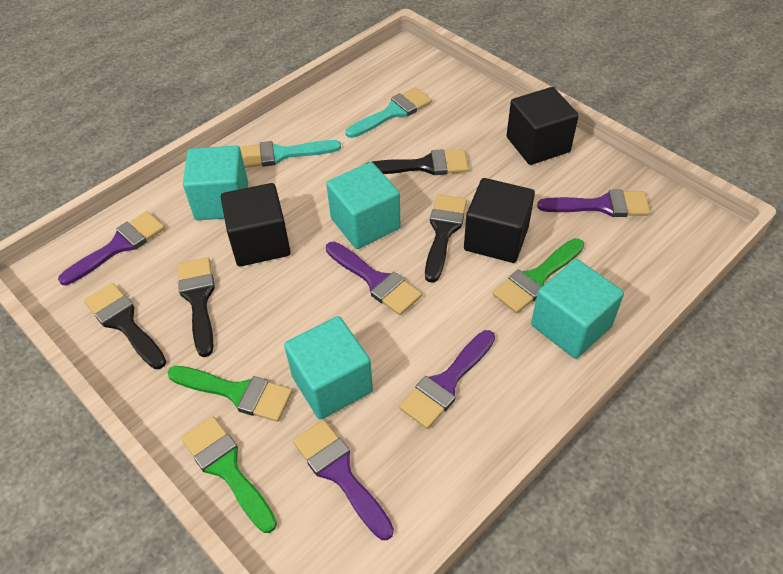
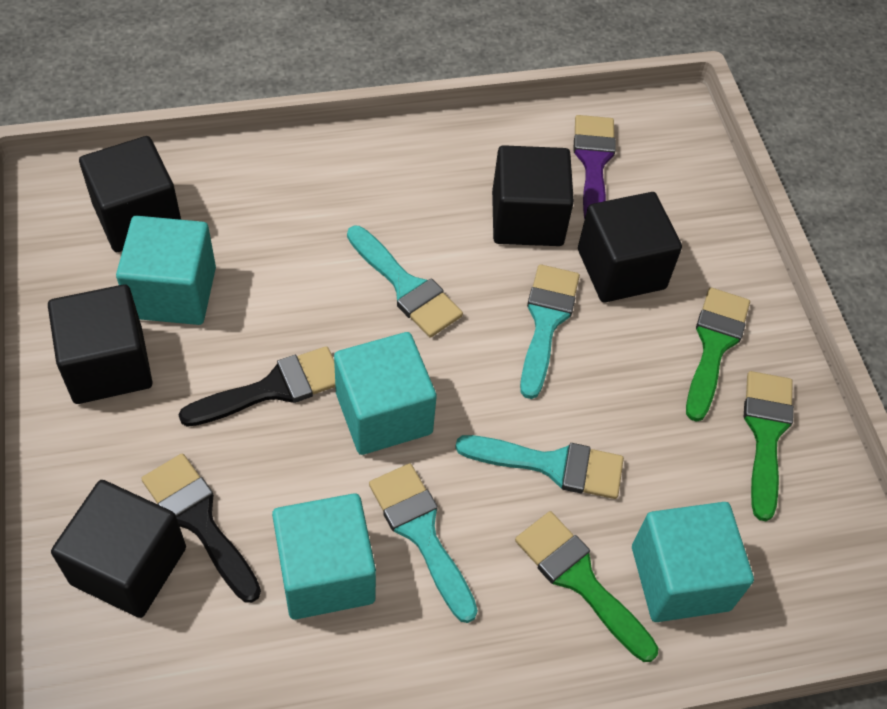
black brush: [84,283,166,369] [177,258,215,357] [366,149,469,175] [425,194,467,283] = 4 -> [141,453,261,603] [179,346,335,427] = 2
black cube: [221,183,291,266] [464,178,535,263] [506,87,579,165] = 3 -> [48,284,153,404] [51,480,186,618] [79,136,181,252] [492,145,574,246] [578,192,682,302] = 5
purple brush: [58,211,165,285] [293,420,394,540] [326,242,422,315] [399,330,495,429] [537,190,650,217] = 5 -> [574,115,616,219] = 1
turquoise brush: [240,140,341,168] [345,87,432,138] = 2 -> [347,226,463,337] [369,463,478,623] [455,435,624,499] [520,264,580,399] = 4

